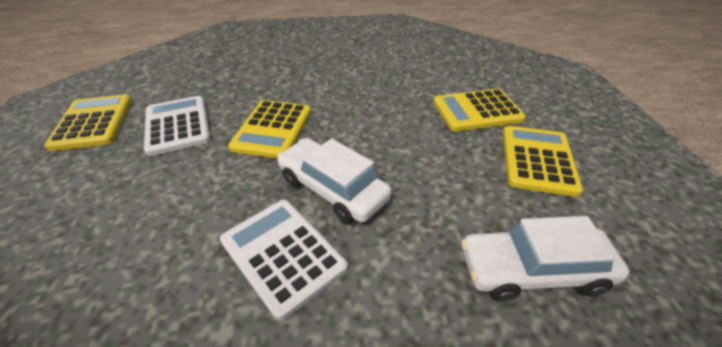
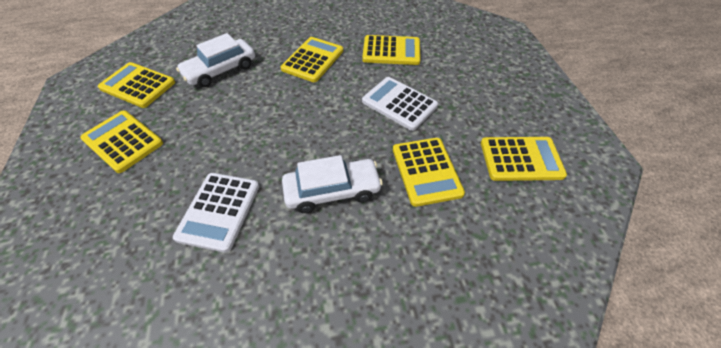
yellow calculator: [45,94,132,151] [228,100,311,159] [433,89,526,131] [503,126,583,197] = 4 -> [80,111,163,173] [98,62,175,108] [281,37,343,82] [362,35,421,65] [393,138,465,207] [481,137,567,181] = 6

